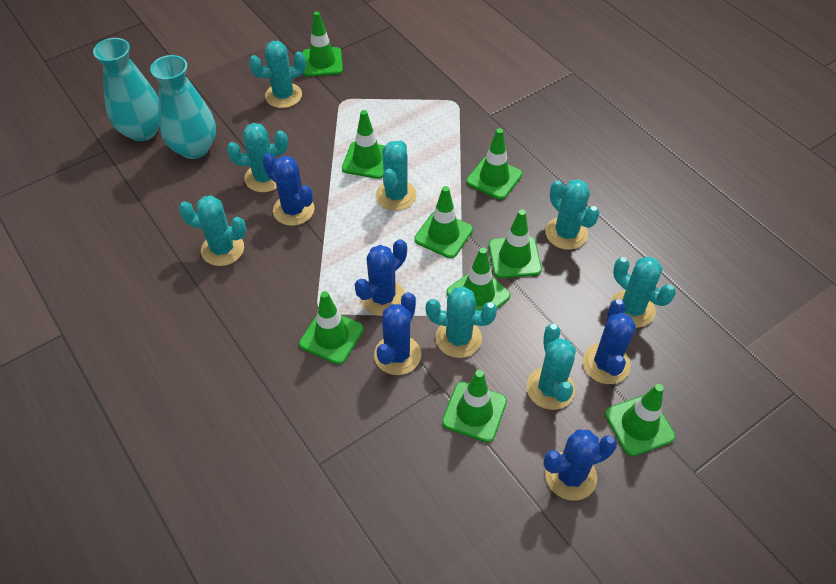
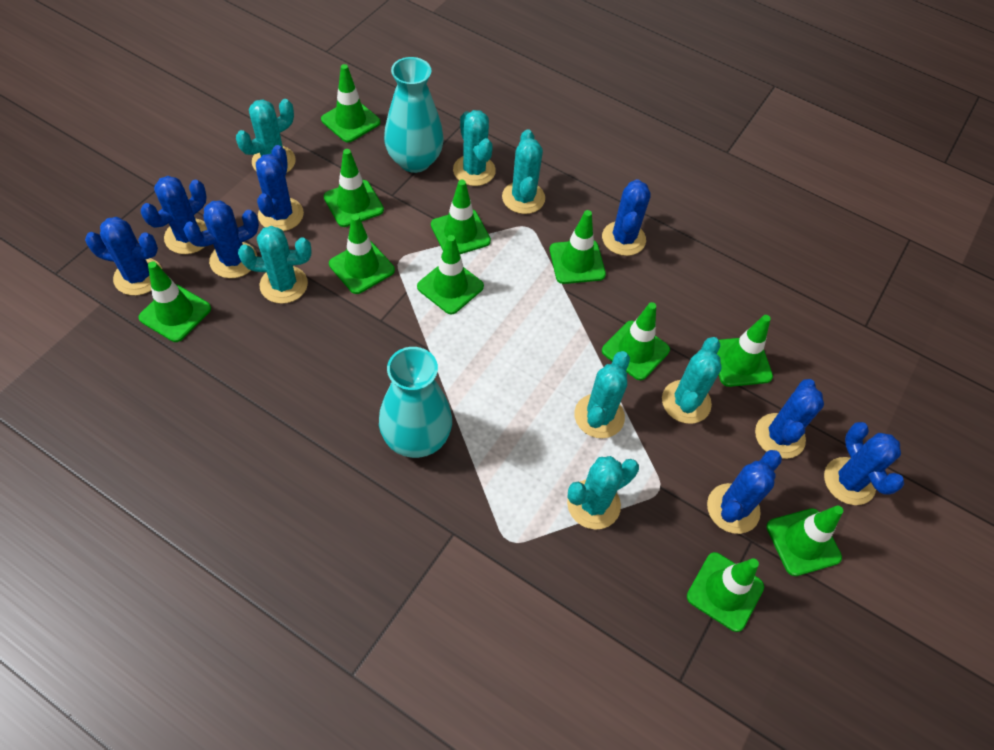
blue cactus: [262,153,314,226] [355,239,407,316] [374,292,421,375] [543,429,617,501] [583,299,636,384] = 5 -> [85,217,163,296] [141,176,207,254] [183,200,259,278] [256,145,304,231] [602,179,651,256] [707,450,782,534] [755,379,824,459] [824,422,904,505] = 8
green traffic cone: [299,291,364,364] [302,11,343,77] [342,110,385,179] [414,186,473,258] [442,370,507,443] [446,247,510,311] [466,128,522,200] [489,209,542,278] [605,384,675,456] = 9 -> [138,261,211,342] [321,64,380,143] [324,149,384,227] [329,214,395,294] [417,235,484,314] [431,180,491,254] [549,210,606,284] [602,302,670,380] [687,552,764,632] [717,315,773,387] [766,505,843,576] = 11
turquoise cactus: [179,195,247,266] [227,123,288,192] [249,41,306,108] [376,140,417,211] [426,287,497,358] [526,324,576,410] [545,179,600,250] [610,256,676,328] = 8 -> [236,99,296,173] [238,226,311,304] [453,110,496,186] [502,129,545,214] [567,456,639,530] [574,351,630,438] [662,337,722,424] = 7

